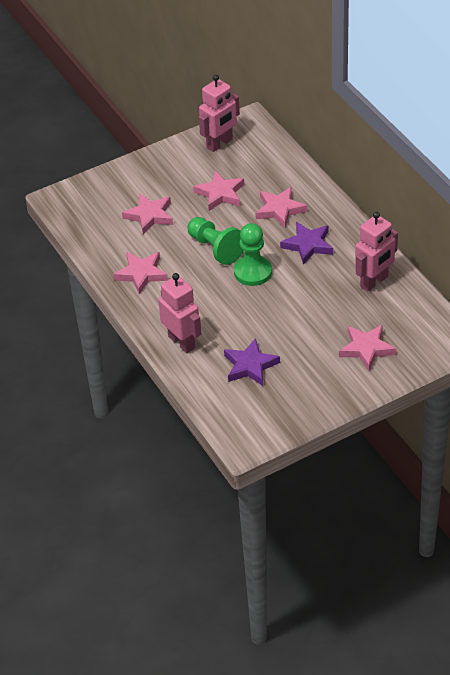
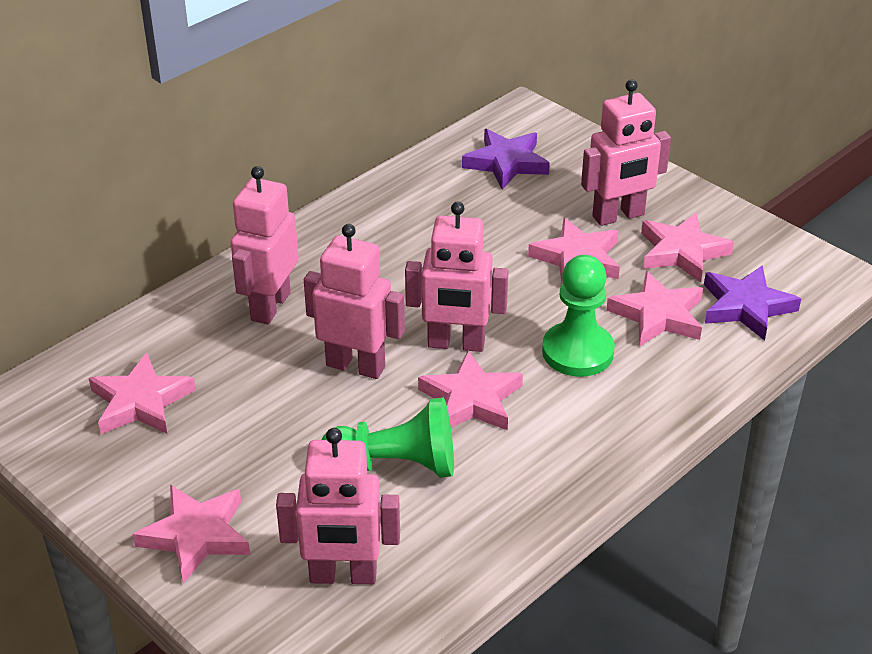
pink robot: [158,273,201,353] [199,74,240,152] [355,212,398,292] = 3 -> [231,166,299,325] [276,428,400,584] [304,224,405,379] [405,202,508,352] [581,79,671,226] = 5
pink star: [113,252,168,294] [122,193,173,234] [193,170,244,211] [255,187,307,228] [339,325,396,371] = 5 -> [89,353,196,434] [133,485,250,584] [418,350,523,431] [528,218,620,285] [606,271,703,346] [641,213,734,282] = 6

